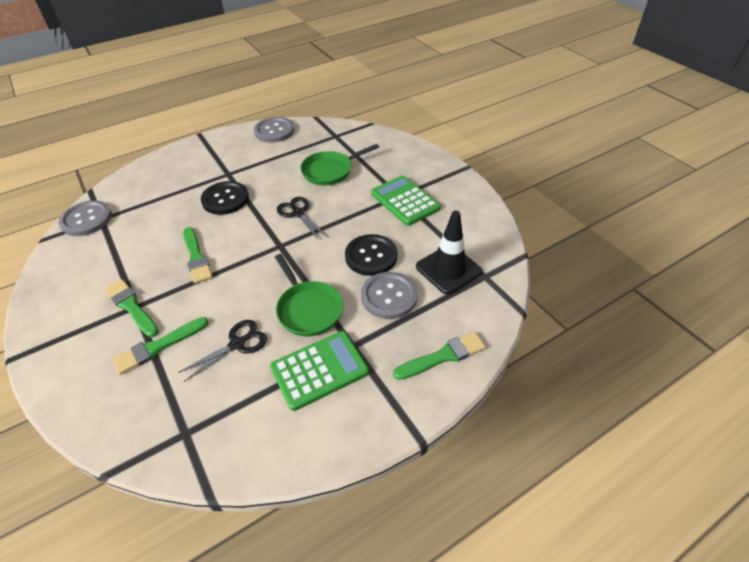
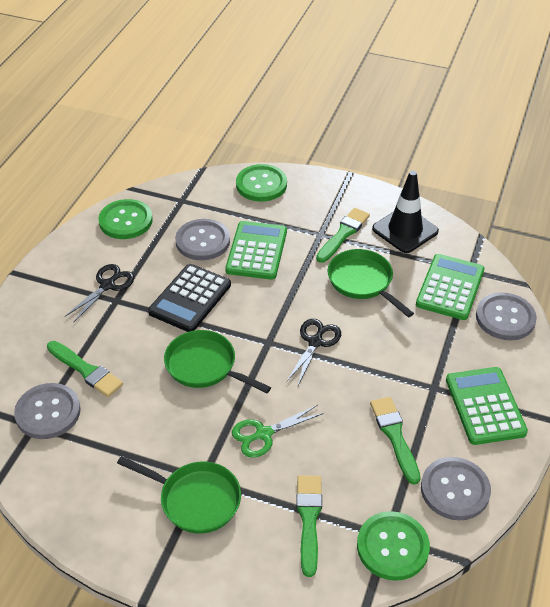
black button: [201,181,249,215] [345,234,398,276] = 2 -> none = 0
black calculator: none = 0 -> [148,264,231,332] = 1
green button: none = 0 -> [98,199,153,239] [236,164,287,202] [357,511,430,581] = 3
green calculator: [270,331,369,411] [371,175,441,226] = 2 -> [225,221,287,280] [416,254,484,320] [446,367,528,445] = 3
green pan: [275,254,343,337] [300,144,379,185] = 2 -> [117,456,241,534] [164,330,271,393] [328,249,414,318] = 3
green scissors: none = 0 -> [232,405,324,458] = 1
grey button: [59,200,112,236] [254,117,294,143] [361,272,418,319] = 3 -> [14,383,81,439] [175,219,230,260] [421,457,491,520] [476,292,537,340] = 4

